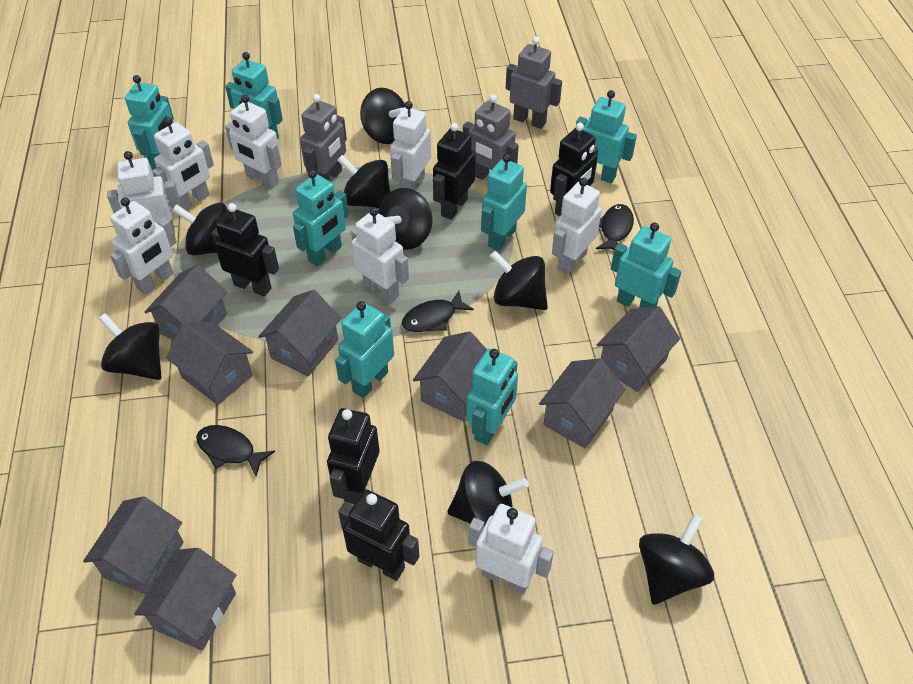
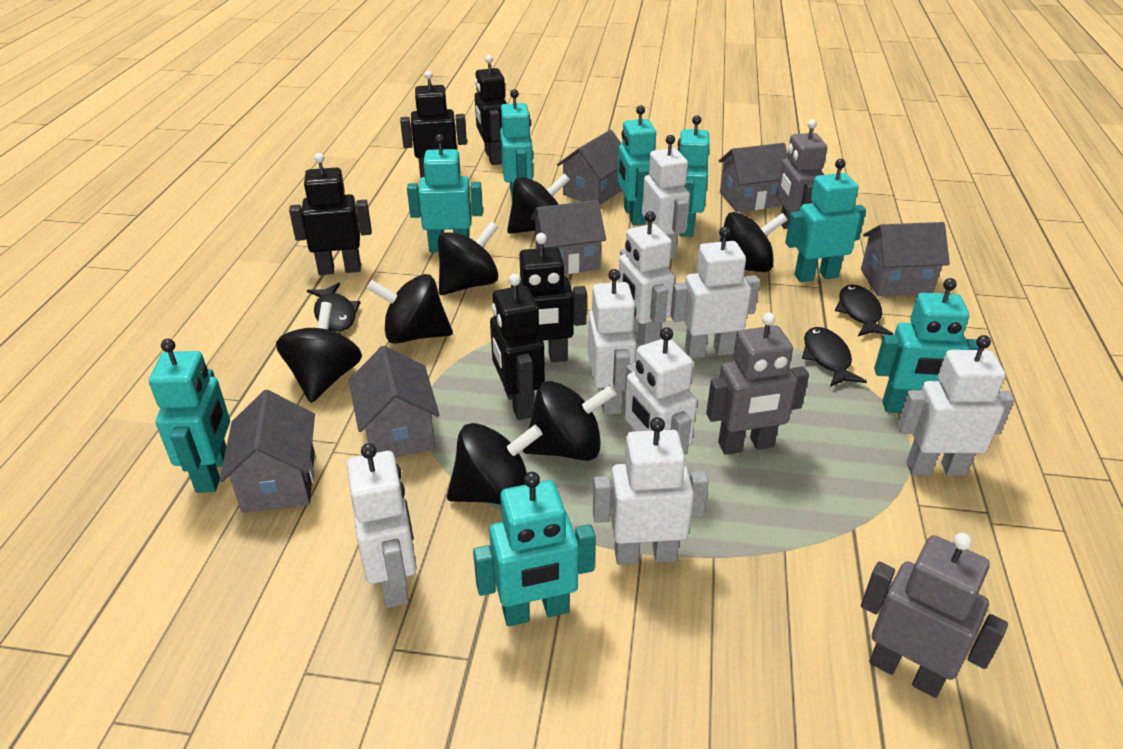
black spinning top: [98,313,161,380] [172,202,227,255] [337,155,390,208] [360,88,405,144] [378,188,433,250] [447,461,528,526] [490,251,548,310] [639,514,714,605] = 8 -> [276,302,362,403] [366,274,453,344] [438,222,499,295] [447,423,542,505] [507,173,570,234] [523,381,617,461] [720,212,787,272] = 7
grey house: [83,496,184,594] [134,548,236,651] [145,264,227,340] [166,322,253,405] [258,290,342,376] [413,331,487,421] [539,358,625,449] [597,306,680,392] = 8 -> [219,390,315,512] [349,345,440,457] [531,200,606,274] [557,130,622,205] [719,143,787,212] [861,222,950,296] = 6

